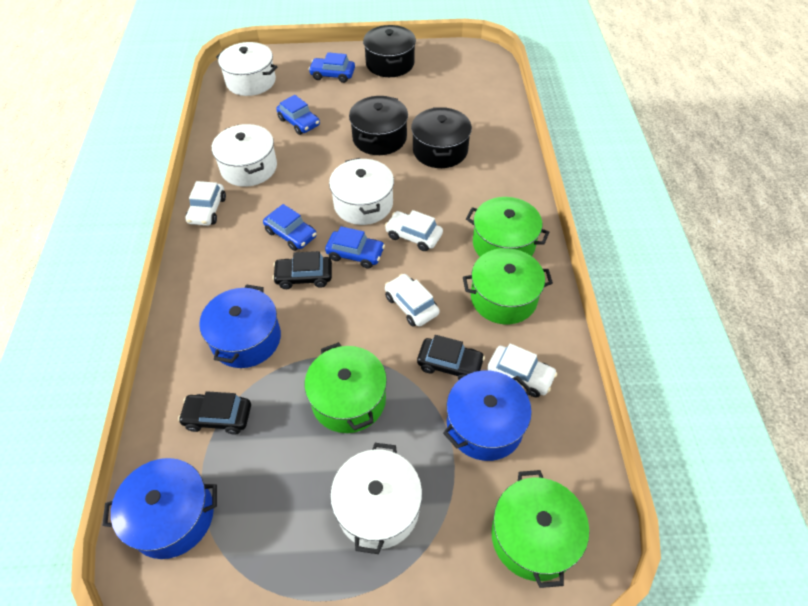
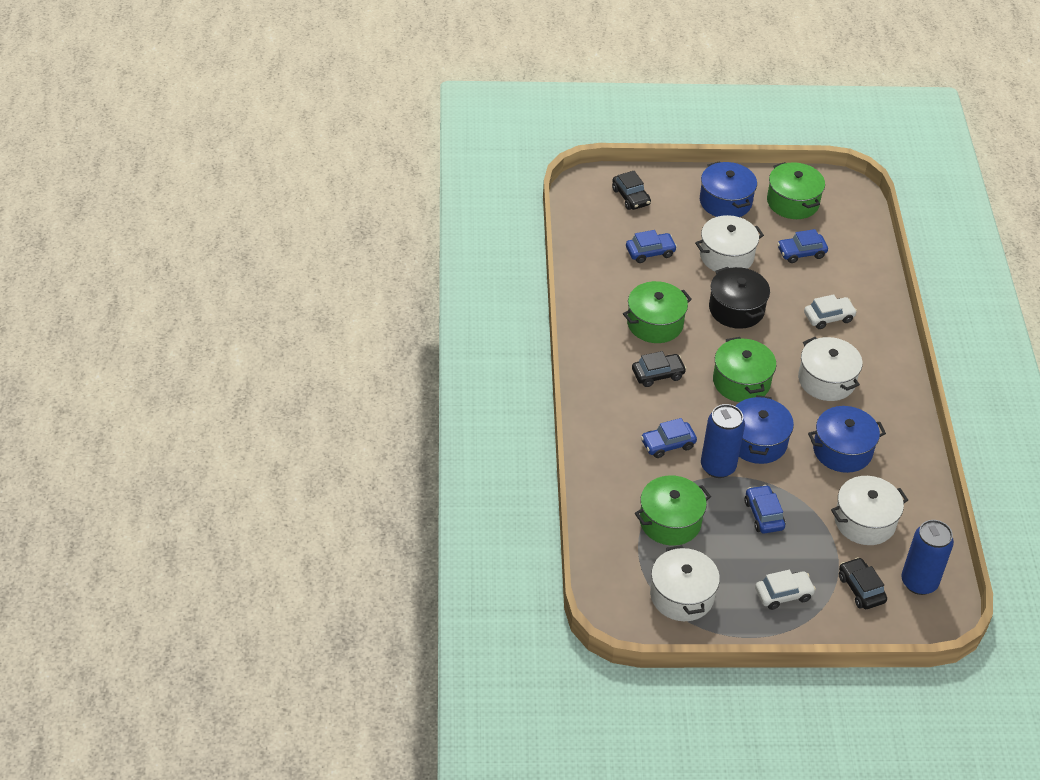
black pot: [349,96,408,155] [363,25,416,77] [411,107,472,168] = 3 -> [709,267,770,329] = 1
blue can: none = 0 -> [701,404,745,478] [901,520,954,595] = 2
white car: [185,181,226,226] [385,210,443,251] [385,274,440,327] [488,343,557,398] = 4 -> [755,570,816,610] [804,294,857,329] = 2

